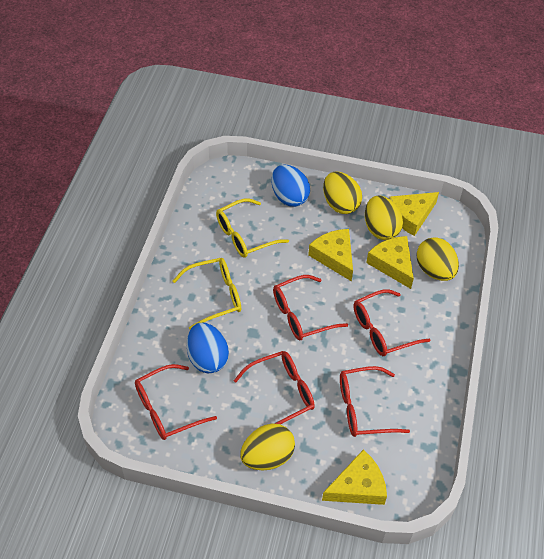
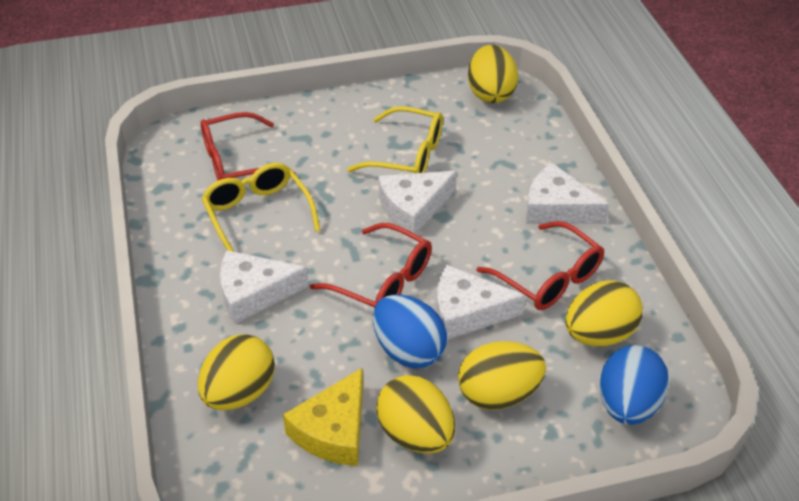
red glasses: [135,364,217,440] [233,351,315,425] [273,275,348,341] [340,366,410,437] [354,289,430,356] = 5 -> [201,112,296,180] [310,223,432,308] [477,221,604,310] = 3
white cheese: none = 0 -> [220,250,309,324] [378,171,457,234] [437,265,526,340] [526,163,610,224] = 4
yellow cheese: [308,229,353,282] [322,449,387,505] [366,236,414,289] [389,192,439,236] = 4 -> [283,367,363,466] = 1
yellow egg: [240,424,295,471] [323,172,362,214] [365,195,403,240] [416,237,459,281] = 4 -> [198,334,275,410] [376,375,455,454] [458,341,546,410] [468,45,518,103] [565,280,643,346] = 5

